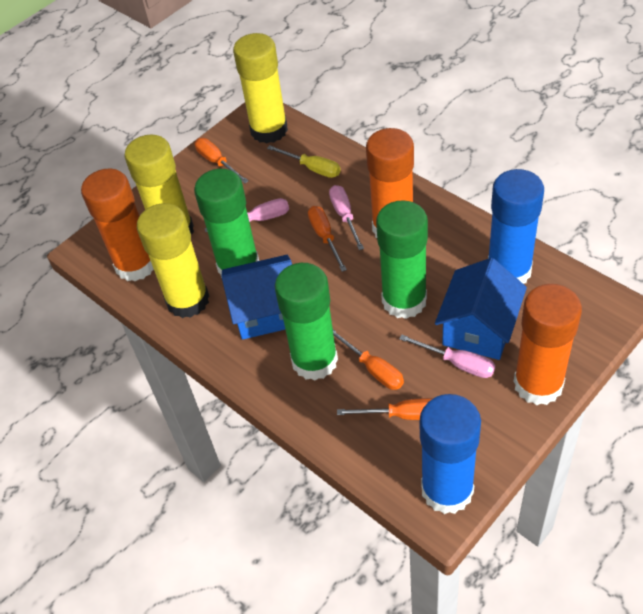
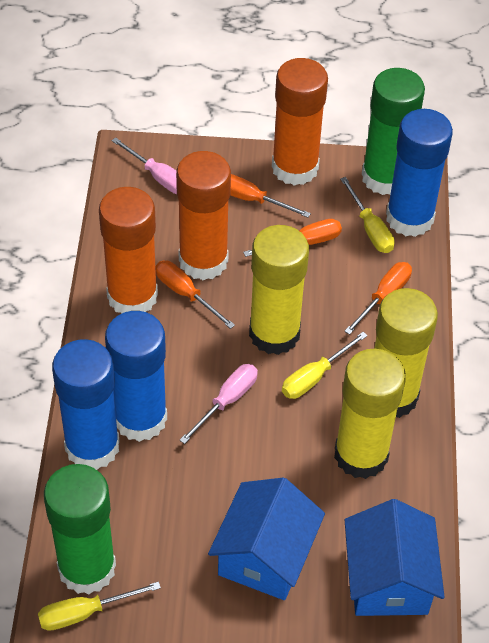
blue glue stick: [420,394,481,514] [488,169,544,284] = 2 -> [52,339,120,470] [105,311,167,442] [386,109,453,237] = 3
green glue stick: [194,169,259,278] [275,263,338,381] [376,200,428,319] = 3 -> [44,464,116,595] [362,68,425,195] = 2
pink screwdriver: [204,198,289,232] [329,185,364,250] [399,335,495,378] = 3 -> [112,137,177,194] [179,364,258,444] = 2
yellow screwdriver: [267,145,341,178] = 1 -> [38,582,161,631] [282,332,368,399] [340,177,395,253] = 3

